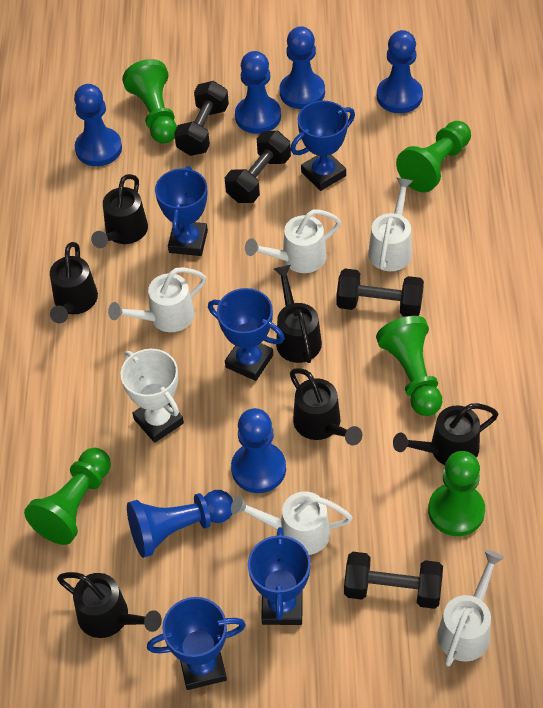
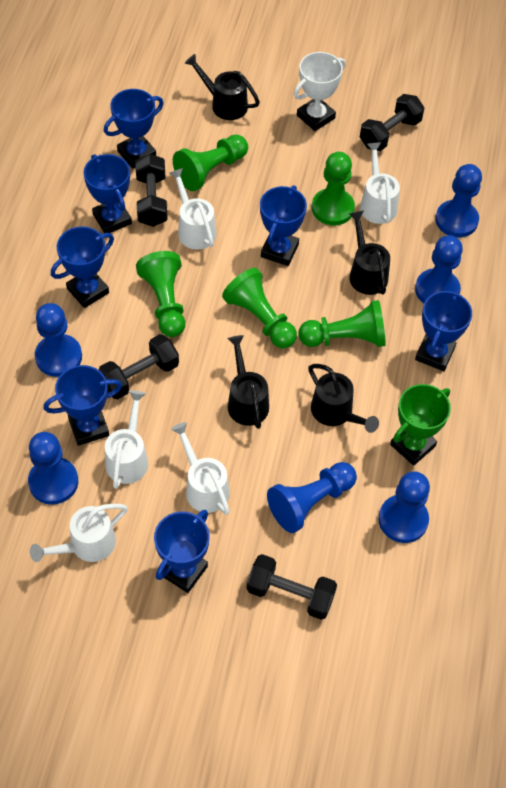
black watering can: [50,242,98,323] [57,572,162,638] [91,174,148,248] [274,265,322,363] [290,368,362,445] [393,403,499,465] = 6 -> [185,54,260,120] [227,335,269,429] [308,364,379,433] [349,211,390,295] = 4
blue trophy: [147,597,246,690] [155,166,208,256] [208,288,285,381] [248,527,311,625] [291,100,355,191] = 5 -> [43,365,122,446] [51,226,114,308] [83,154,132,233] [104,89,163,169] [154,510,210,593] [260,185,307,266] [415,290,472,371] = 7
green trophy: none = 0 -> [390,384,451,466] = 1

